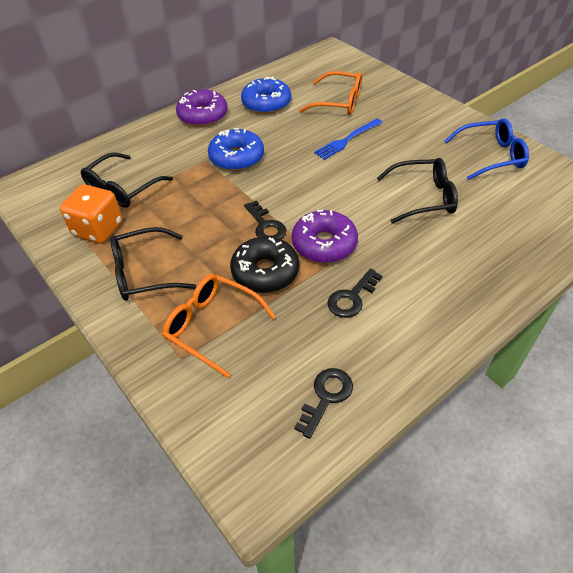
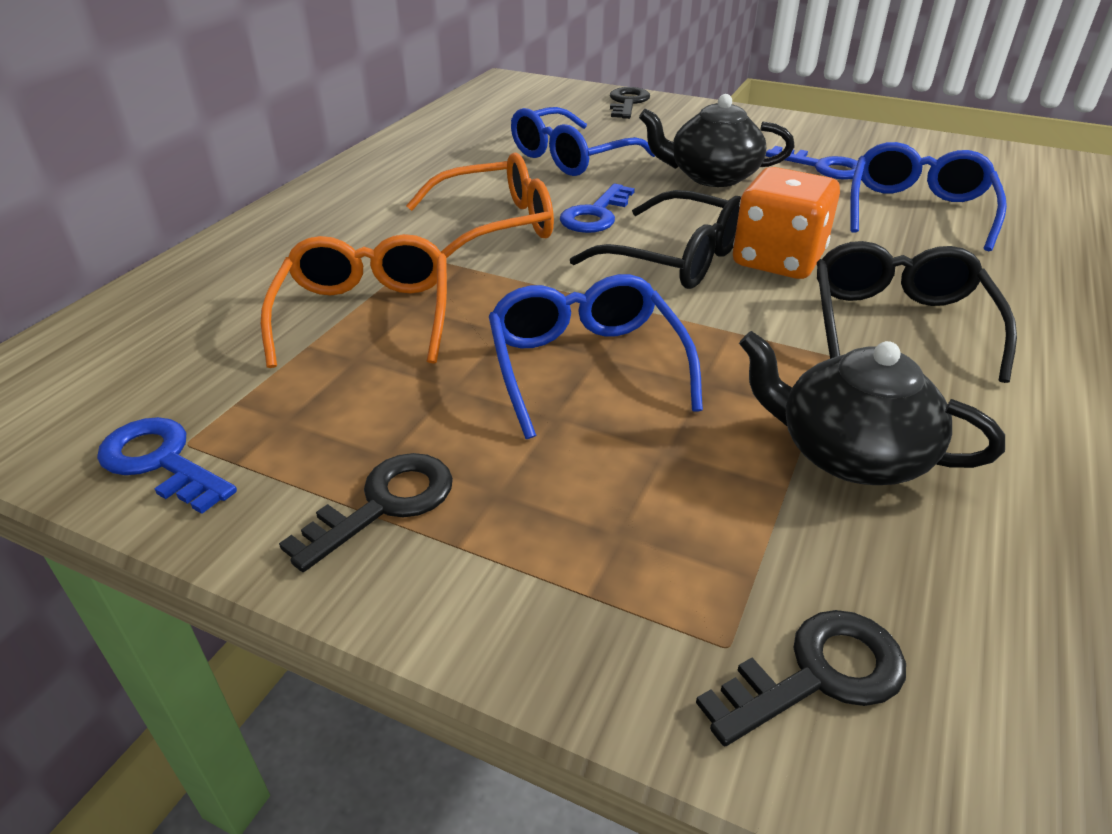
black donut: [230,236,299,293] = 1 -> none = 0
black glasses: [81,152,173,208] [110,227,196,301] [377,158,458,224] = 3 -> [570,190,741,289] [817,241,1017,383] = 2
black teapot: none = 0 -> [639,94,795,187] [739,331,1005,485] = 2
blue donut: [208,128,264,171] [241,77,291,114] = 2 -> none = 0
blue fork: [314,119,383,160] = 1 -> none = 0
blue glasses: [444,118,529,180] = 1 -> [489,274,703,439] [511,107,655,176] [850,142,1007,251] = 3
blue key: none = 0 -> [97,417,237,514] [560,184,635,233] [766,146,858,180] = 3
purple donut: [176,90,228,127] [292,210,358,263] = 2 -> none = 0

